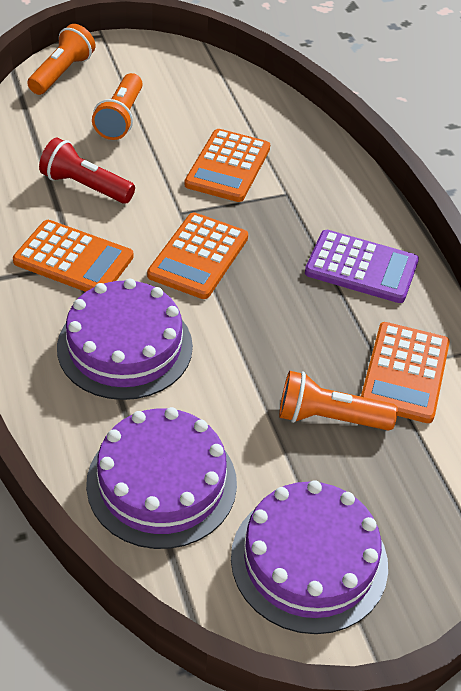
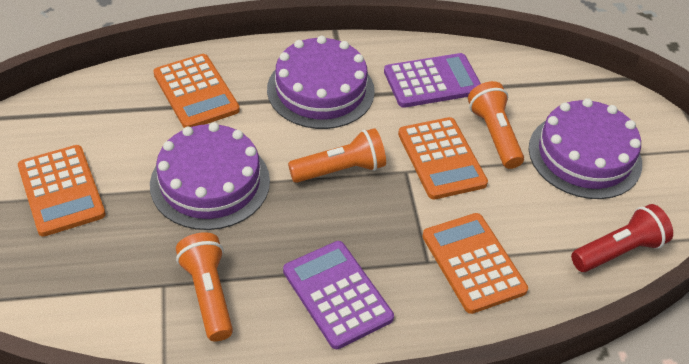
purple calculator: [305,230,419,303] = 1 -> [283,241,394,349] [384,53,481,108] = 2

